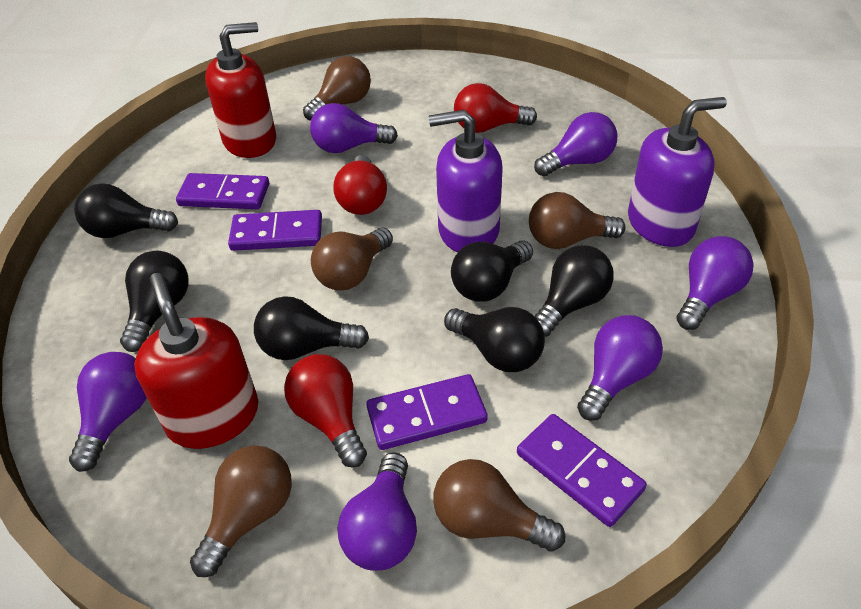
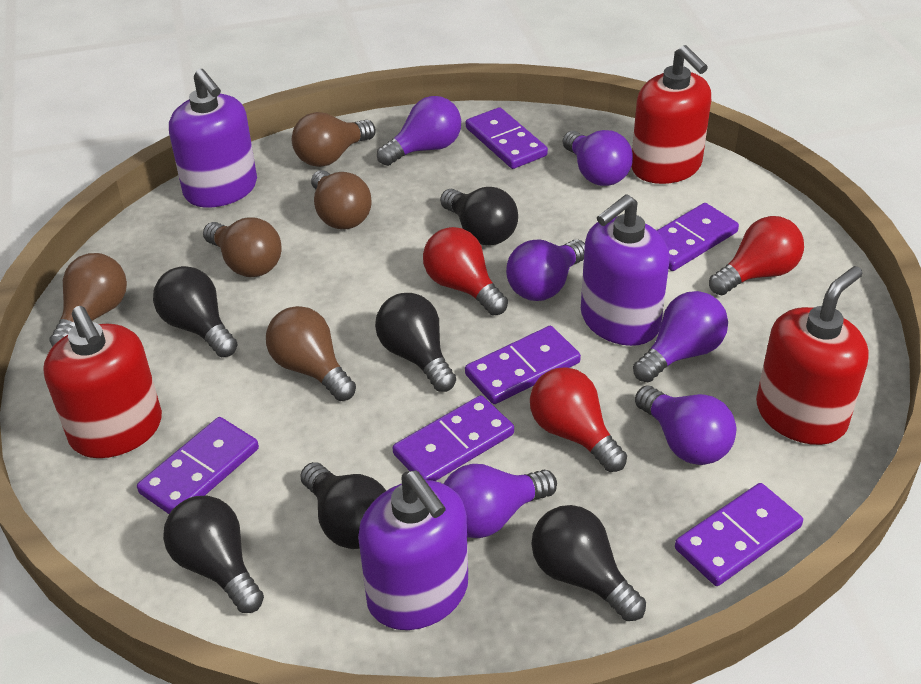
purple domino: [176,173,269,209] [228,210,322,251] [366,374,488,450] [517,414,647,527] = 4 -> [137,417,259,514] [393,395,514,481] [465,326,581,404] [466,107,548,169] [657,203,739,271] [675,483,803,586] = 6
purple soap dispenser: [429,110,503,252] [628,97,727,247] = 2 -> [169,69,257,208] [358,471,468,630] [581,194,670,346] = 3
red soap dispenser: [134,273,258,449] [205,22,276,158] = 2 -> [43,306,162,458] [631,45,711,184] [756,266,869,445] = 3

